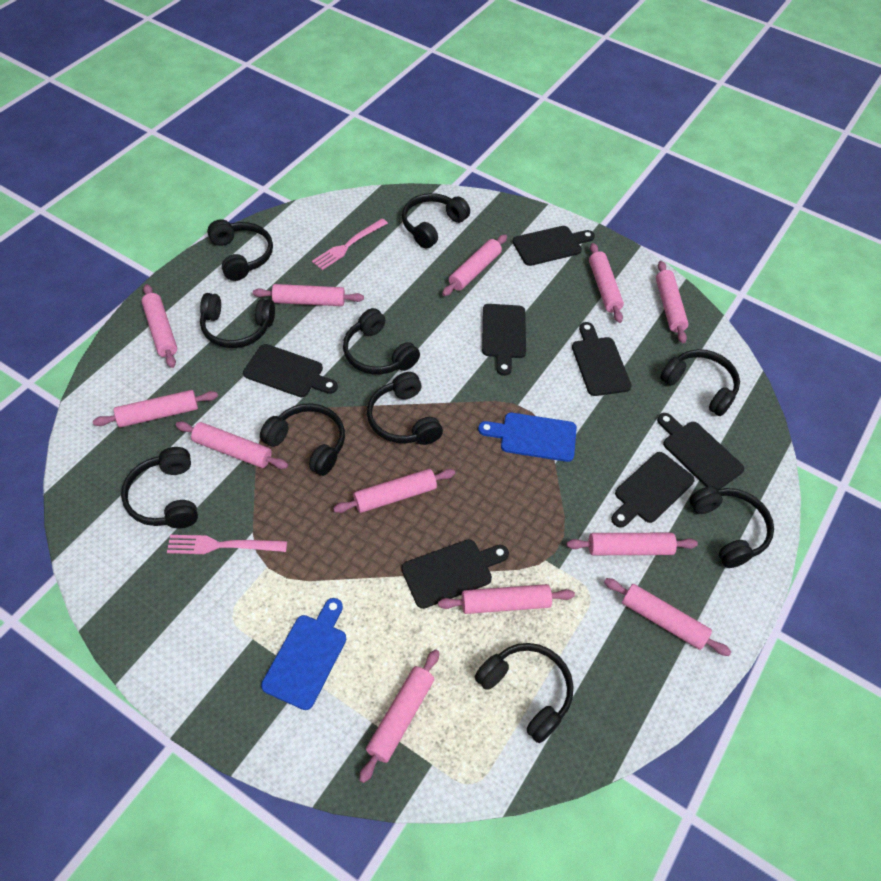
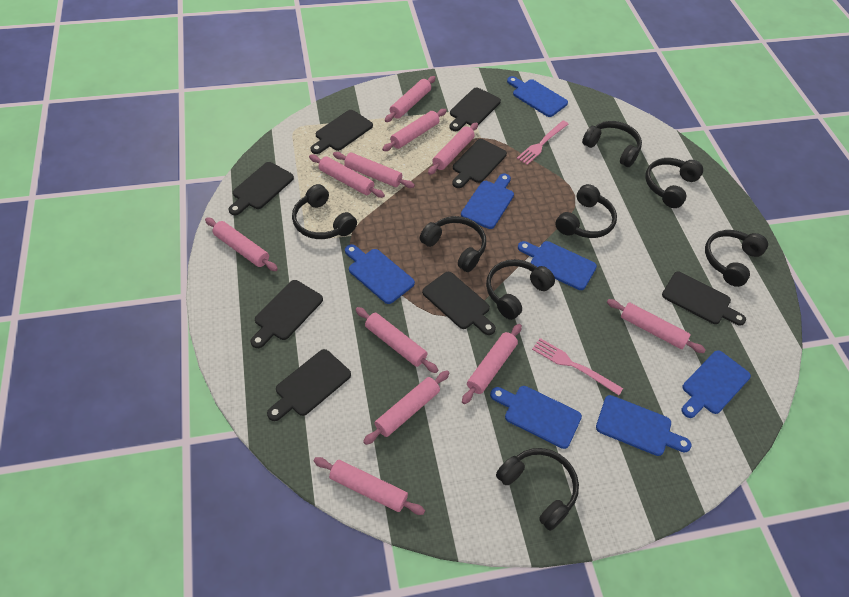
black cutting board: [243,344,338,397] [402,539,509,609] [482,304,526,376] [512,226,595,266] [572,322,632,396] [611,452,695,528] [657,413,744,489] = 7 -> [228,162,294,215] [251,280,323,348] [267,349,351,421] [311,110,373,154] [422,272,496,335] [449,88,501,131] [452,139,507,188] [662,271,746,326] = 8
black headphones: [121,447,198,528] [200,293,275,348] [207,219,273,281] [260,403,345,476] [343,308,420,374] [367,372,443,445] [402,193,470,249] [475,643,574,743] [660,349,740,416] [689,486,774,568] = 10 -> [292,184,357,239] [420,216,486,272] [486,259,555,320] [496,448,579,531] [555,184,617,238] [582,121,642,167] [645,158,703,208] [705,230,768,287] = 8
blue cutting board: [261,598,346,710] [478,413,577,462] = 2 -> [345,244,415,304] [461,173,514,229] [490,386,582,449] [507,76,568,117] [518,241,597,290] [596,395,691,456] [682,350,751,418] = 7
pink rolling pin: [93,390,218,427] [142,284,177,368] [176,421,288,469] [253,284,364,306] [333,469,455,513] [359,649,439,783] [438,584,575,614] [442,234,507,296] [567,533,698,555] [589,243,624,323] [604,578,731,656] [656,261,688,343] = 12 -> [205,217,278,271] [309,154,385,198] [314,457,425,515] [333,152,415,188] [355,307,438,373] [363,371,449,445] [382,109,447,151] [385,76,436,122] [428,122,478,175] [462,324,522,404] [607,299,706,353] = 11

